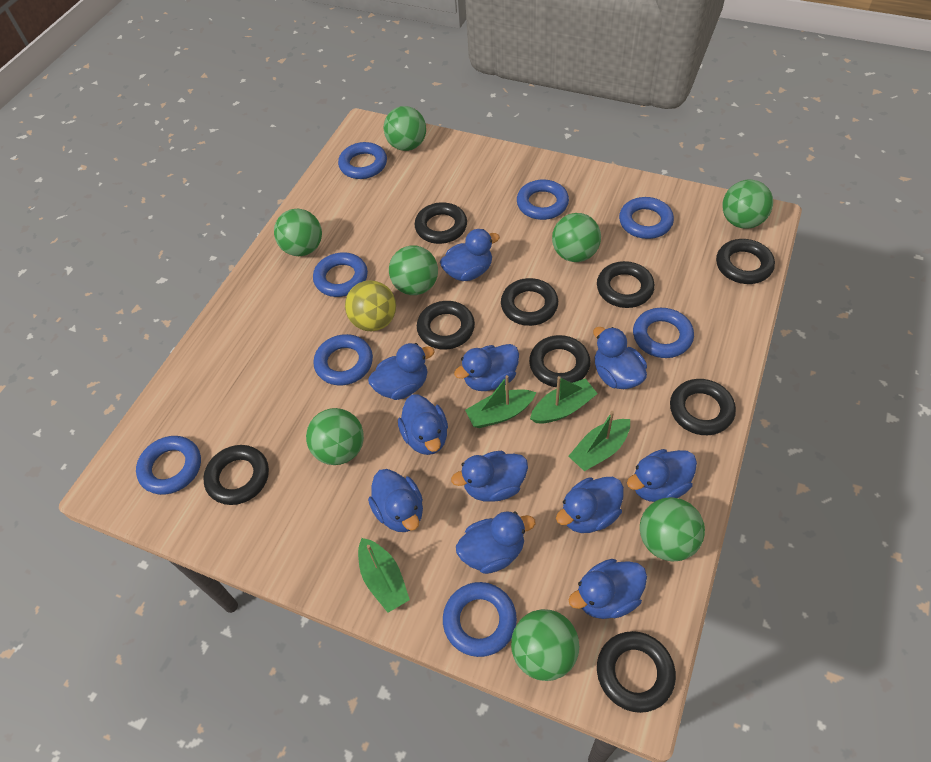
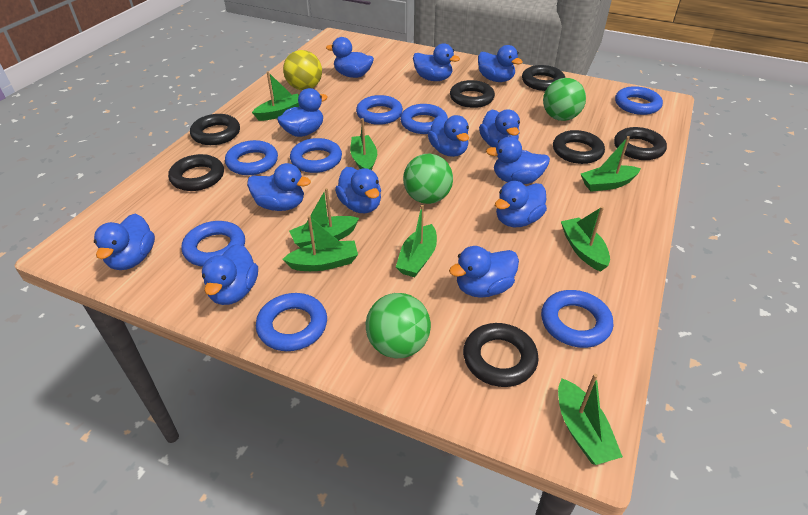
black ring: [203,445,269,505] [414,202,467,244] [417,301,475,350] [501,278,558,326] [529,335,591,387] [597,261,655,308] [597,631,676,713] [670,379,736,435] [716,239,775,284] = 9 -> [168,154,224,191] [190,114,240,145] [450,80,495,108] [463,323,539,387] [522,65,565,91] [553,130,605,164] [614,127,667,160] = 7
blue duck: [368,343,434,400] [368,469,423,532] [398,394,448,455] [440,229,500,281] [451,451,528,501] [454,344,519,391] [456,511,536,574] [556,477,624,533] [568,559,647,619] [593,327,647,389] [627,449,697,502] = 11 -> [94,214,155,270] [202,244,258,305] [247,163,311,211] [277,88,328,137] [326,37,374,78] [335,167,381,213] [413,43,460,81] [428,115,469,157] [449,246,519,298] [478,45,522,82] [479,109,520,147] [486,137,550,184] [495,181,547,227] = 13
green ball: [274,209,322,256] [306,408,364,465] [384,106,426,151] [389,245,438,295] [511,609,579,681] [552,213,601,262] [640,497,705,561] [722,180,773,229] = 8 -> [366,293,431,358] [403,154,453,204] [543,78,586,121] = 3
green boat: [358,538,410,613] [465,375,536,428] [530,376,598,424] [569,411,630,471] = 4 -> [252,71,299,121] [282,216,358,271] [289,188,359,248] [350,118,377,170] [396,205,437,277] [558,374,623,465] [561,206,610,272] [581,136,641,192] = 8

